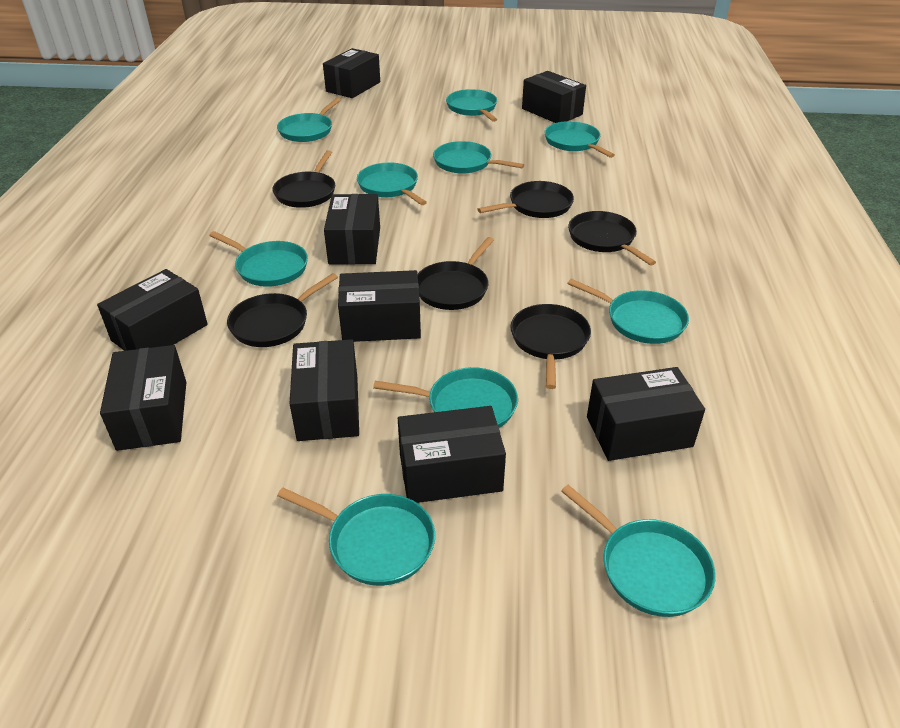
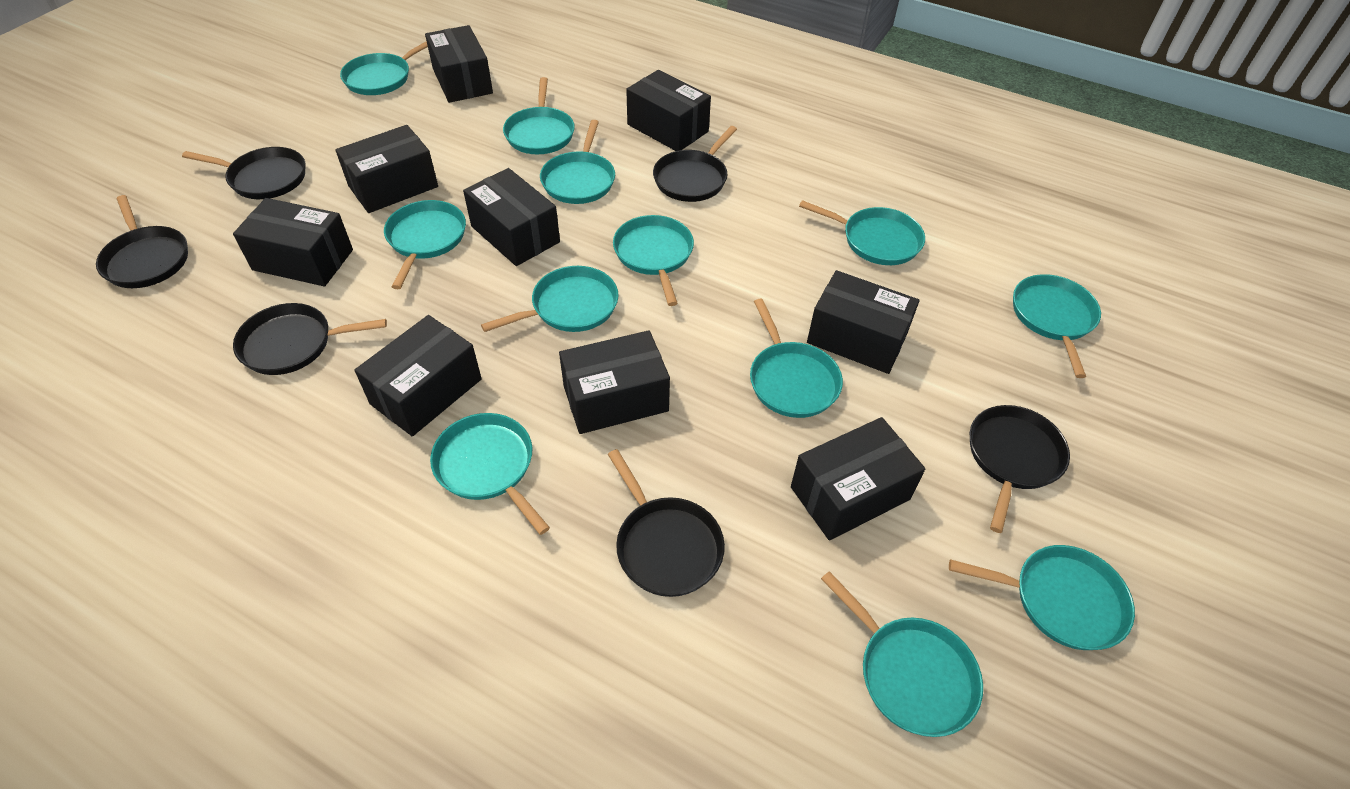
turquoise pan: [209,231,308,287] [277,98,341,142] [277,488,435,586] [357,162,427,205] [373,367,518,428] [433,141,524,174] [446,89,497,122] [544,121,615,158] [561,485,716,617] [567,279,689,344] = 10 -> [340,41,428,95] [384,200,466,289] [430,413,550,535] [481,266,619,332] [503,77,575,154] [540,120,615,204] [613,215,694,306] [750,299,843,418] [799,200,925,265] [821,571,983,737] [949,545,1135,650] [1013,274,1101,378] = 12

